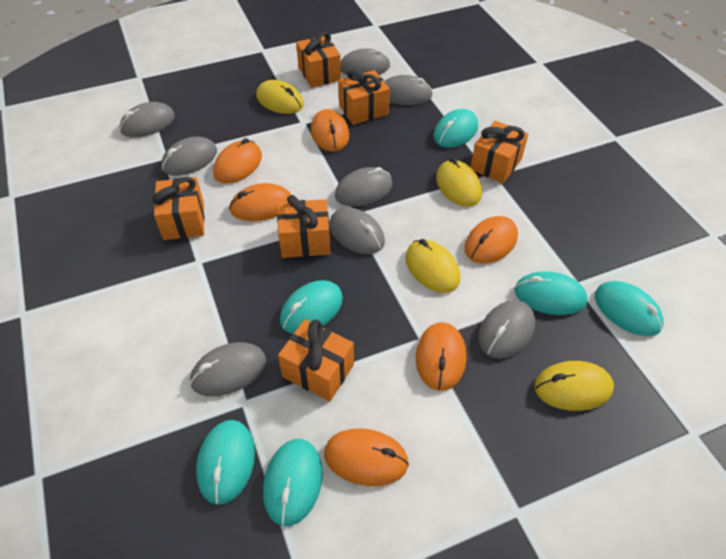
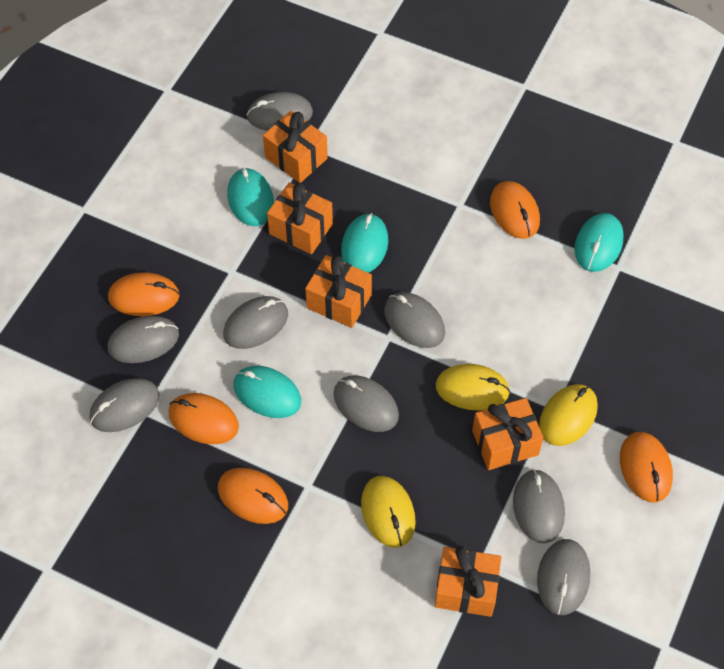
orange gift: [152,177,205,240] [277,195,330,258] [278,319,354,401] [296,32,341,88] [338,69,390,125] [471,120,528,183] = 6 -> [263,111,328,183] [267,182,333,254] [305,255,372,328] [435,546,501,617] [472,398,543,470] = 5
orange mouse: [213,138,262,184] [229,183,291,221] [311,109,349,151] [324,428,409,486] [416,322,466,391] [464,216,518,264] = 6 -> [108,272,180,316] [169,393,239,444] [218,468,288,524] [490,181,540,239] [620,432,673,502] = 5
turquoise mouse: [196,420,255,505] [263,439,323,526] [280,280,343,334] [433,109,478,148] [514,271,587,315] [595,281,664,336] = 6 -> [227,168,274,226] [234,366,301,418] [341,213,388,273] [574,213,624,272] = 4
yellow mouse: [256,80,304,114] [406,239,460,293] [436,158,482,207] [534,361,614,411] = 4 -> [361,476,416,548] [436,364,510,411] [539,384,598,446] = 3

